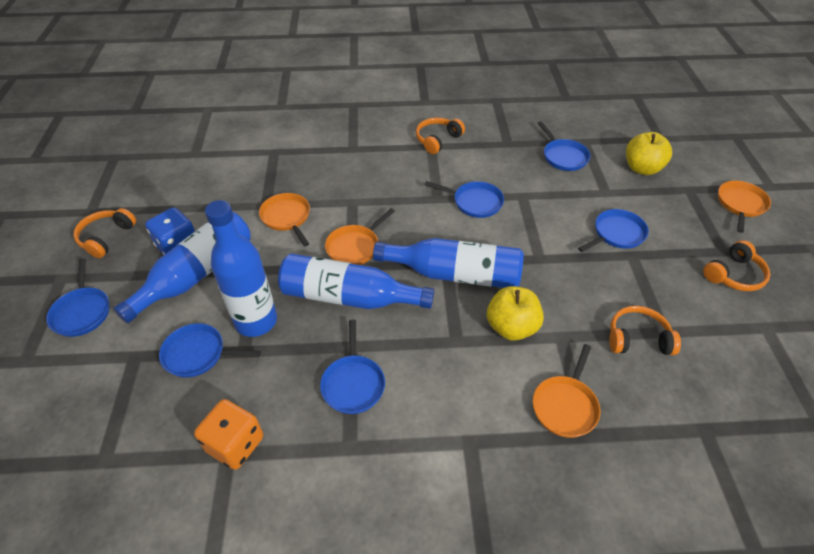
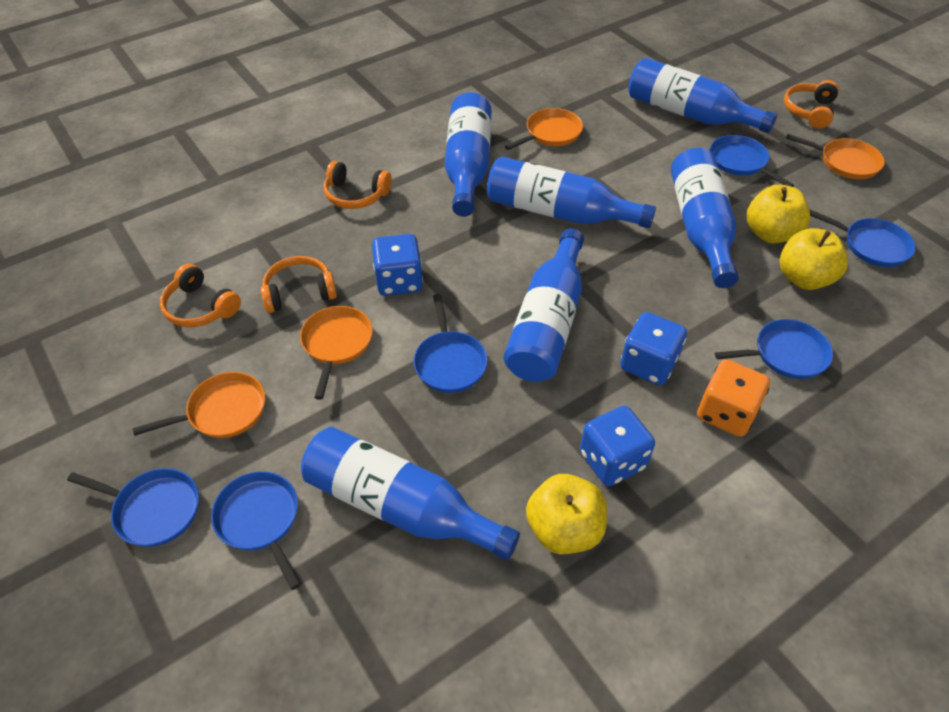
blue bottle: [113,212,250,323] [205,200,277,337] [278,253,434,309] [373,238,524,288] = 4 -> [301,427,520,561] [445,92,492,217] [487,156,656,228] [504,228,584,382] [628,58,777,133] [671,148,739,288] = 6
blue dice: [145,207,195,255] = 1 -> [372,234,423,296] [580,406,655,486] [620,312,687,385] = 3
yellow apple: [487,286,544,341] [626,132,672,175] = 2 -> [526,474,607,554] [747,184,810,243] [780,228,848,290] = 3

